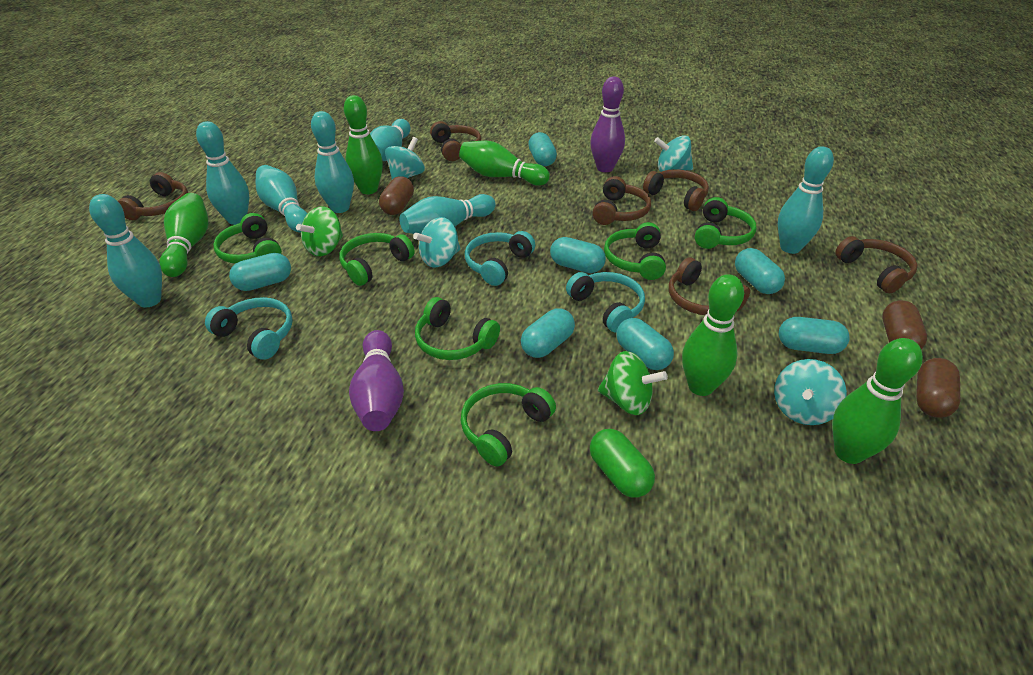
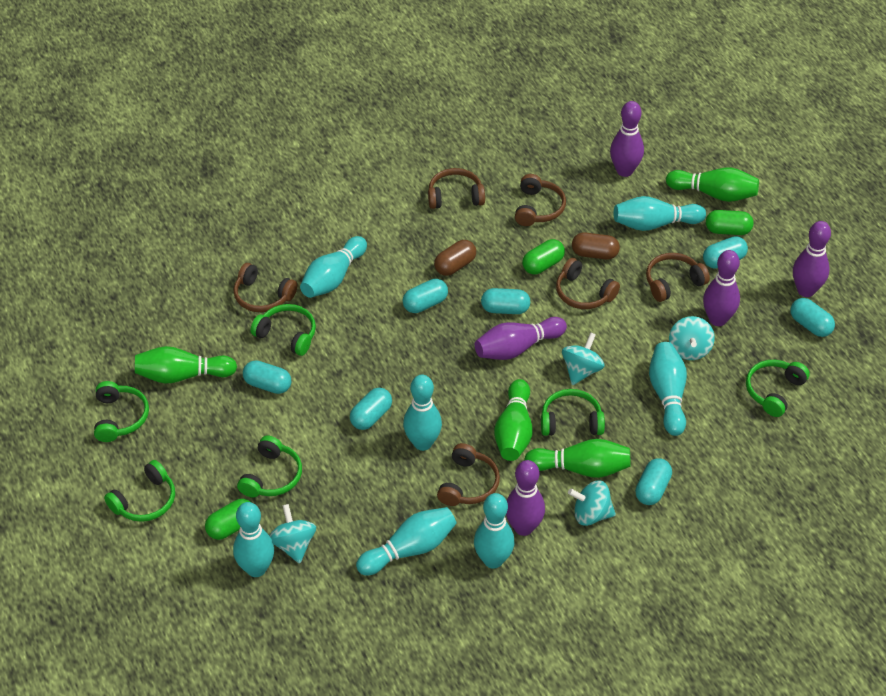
brown capsule: [379,176,414,215] [882,300,927,349] [916,358,960,418] = 3 -> [434,240,476,276] [572,232,620,260] = 2
green bowling pin: [159,193,208,277] [344,95,383,194] [459,141,550,186] [682,274,744,396] [832,338,923,464] = 5 -> [135,346,237,383] [494,379,533,461] [524,439,630,478] [666,168,759,202] = 4
green capsule: [590,429,655,498] = 1 -> [205,499,252,540] [522,239,565,275] [706,210,753,235] = 3
green spinning top: [296,206,343,256] [598,351,668,415] = 2 -> none = 0
purple bowling pin: [349,330,404,431] [590,77,625,172] = 2 -> [475,317,567,360] [506,460,545,536] [610,101,644,177] [703,250,740,326] [793,221,831,297] = 5
turquoise headphones: [205,297,293,360] [465,231,535,286] [566,272,645,333] = 3 -> none = 0

